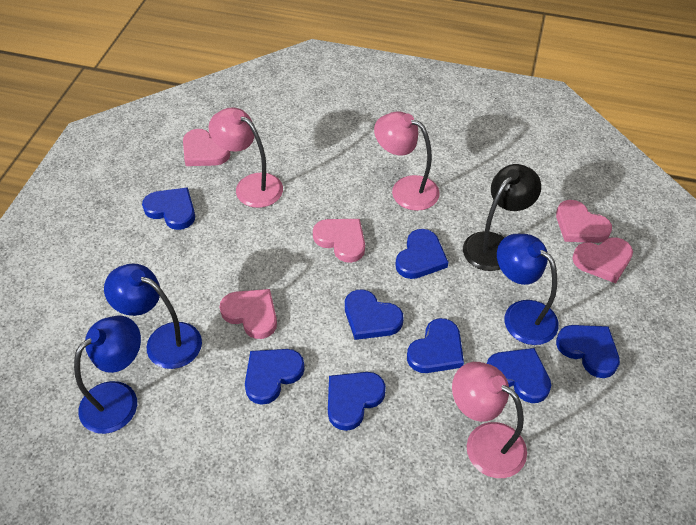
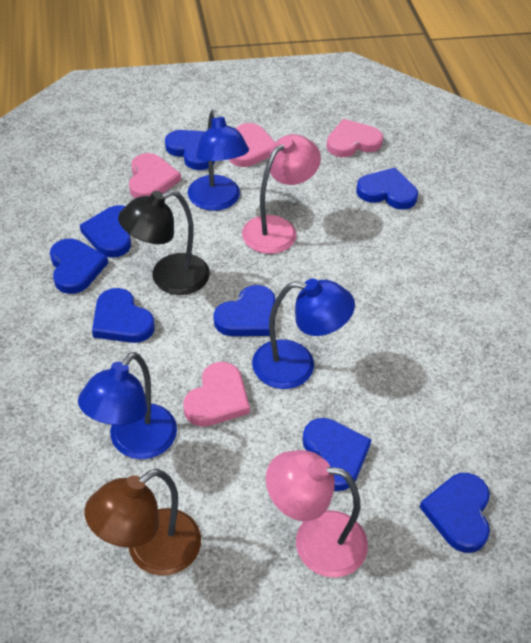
brown lamp: none = 0 -> [84,469,201,576] = 1
pink heart: [183,129,231,166] [219,289,277,339] [313,219,365,263] [556,200,612,243] [572,237,633,283] = 5 -> [129,153,181,198] [183,362,250,427] [229,123,276,167] [326,119,383,157] = 4
pink lamp: [209,107,283,208] [374,112,440,211] [452,362,527,478] = 3 -> [242,134,321,254] [266,450,368,578] = 2

